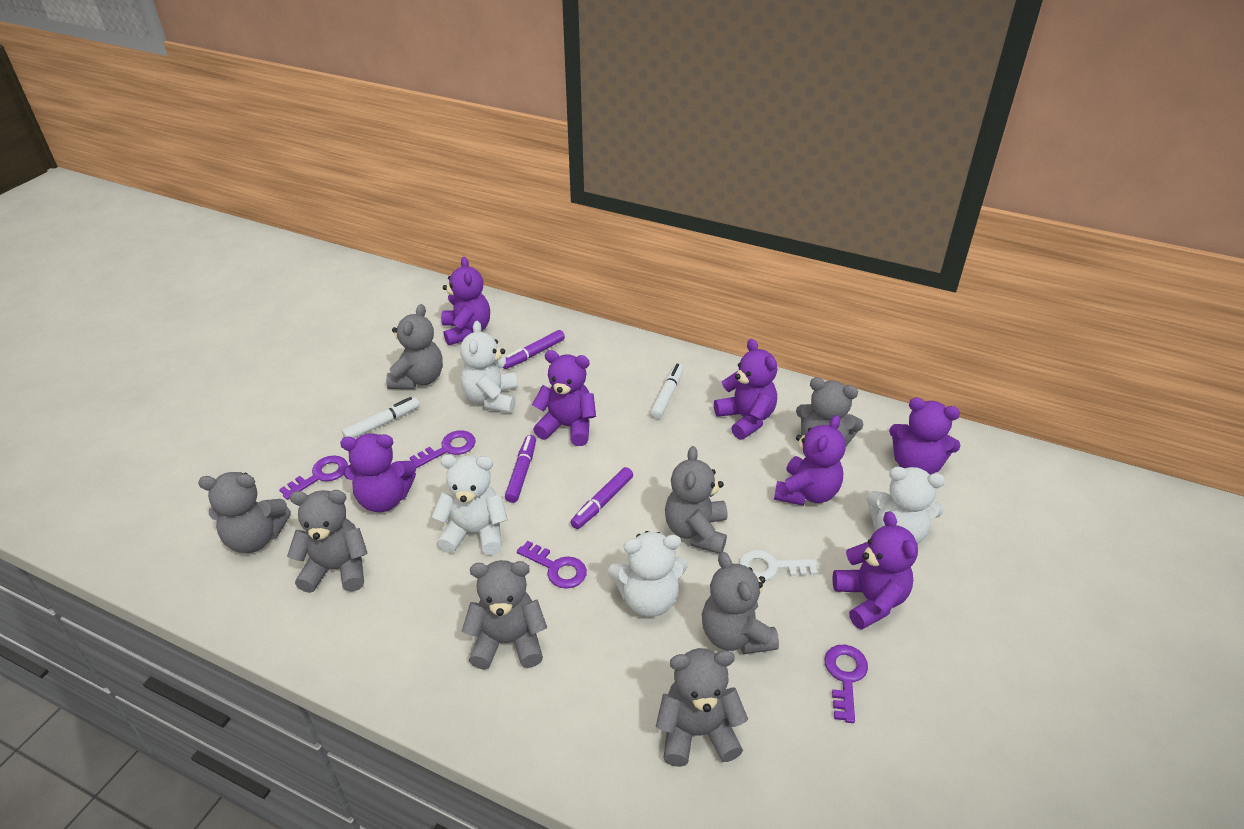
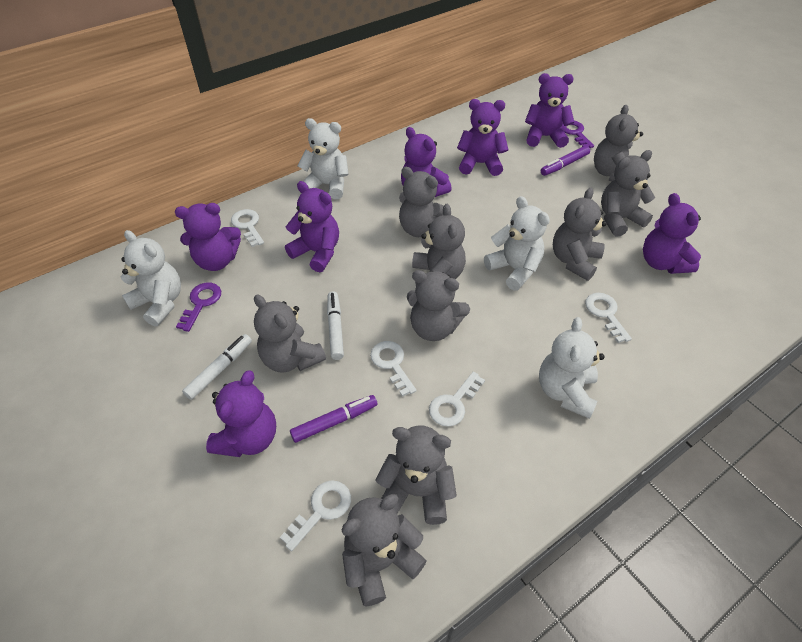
grey teddy bear: [198,472,291,553] [287,490,368,593] [386,304,443,389] [462,560,547,670] [656,648,748,767] [665,446,727,554] [702,552,779,654] [796,377,863,446] = 8 -> [254,294,326,373] [342,494,427,607] [375,425,456,525] [399,167,443,237] [407,270,470,341] [412,204,466,285] [553,188,607,281] [594,105,643,182] [601,150,655,237] = 9
purple key: [279,456,348,500] [410,430,476,468] [517,541,587,589] [824,645,868,723] = 4 -> [176,283,221,332] [561,121,594,148] = 2
purple marker: [503,330,565,369] [505,435,536,503] [570,467,633,529] = 3 -> [290,395,377,443] [541,145,590,176] = 2
white key: [739,550,817,581] = 1 -> [231,209,264,247] [280,480,351,551] [370,341,417,397] [429,372,485,427] [585,293,632,343] = 5

